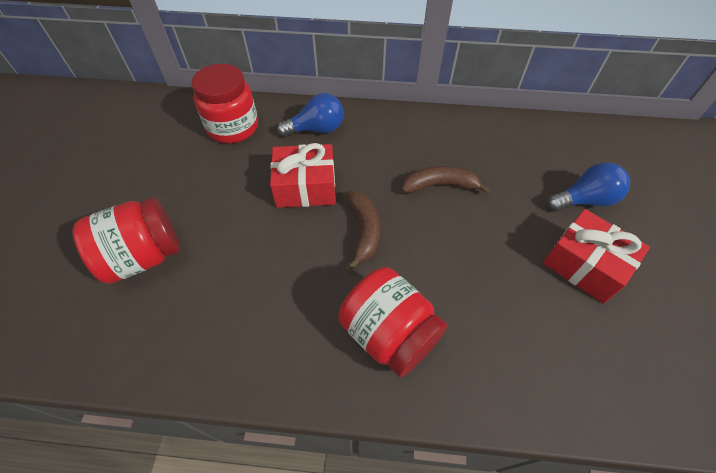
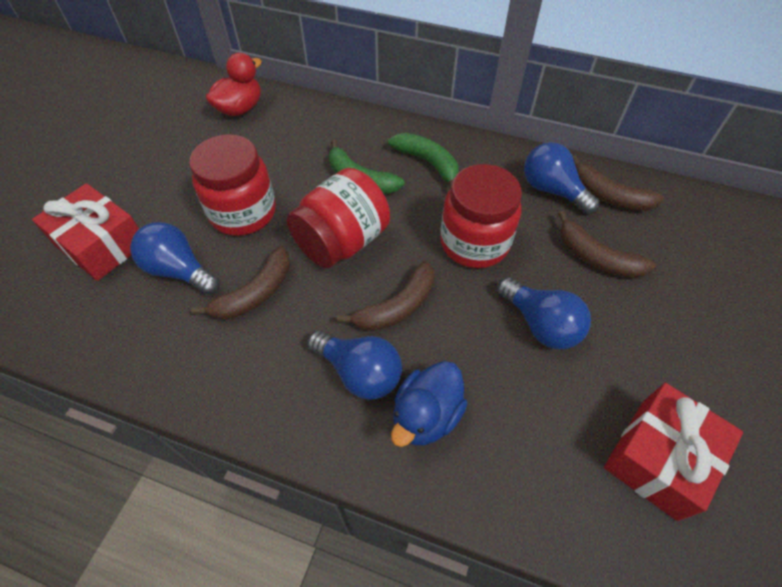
blue duck: none = 0 -> [391,361,467,447] = 1
blue light bulb: [277,93,344,137] [547,162,630,211] = 2 -> [130,222,220,295] [307,330,402,400] [497,277,591,349] [524,142,600,214] = 4
brown banana: [345,191,380,270] [402,166,490,193] = 2 -> [191,246,290,320] [337,261,435,331] [558,211,656,278] [573,156,664,211] = 4
green banana: none = 0 -> [329,140,405,194] [388,133,459,189] = 2
red duck: none = 0 -> [206,53,262,116] = 1

